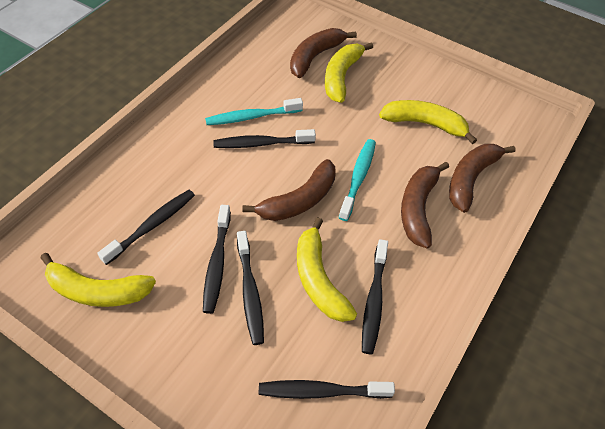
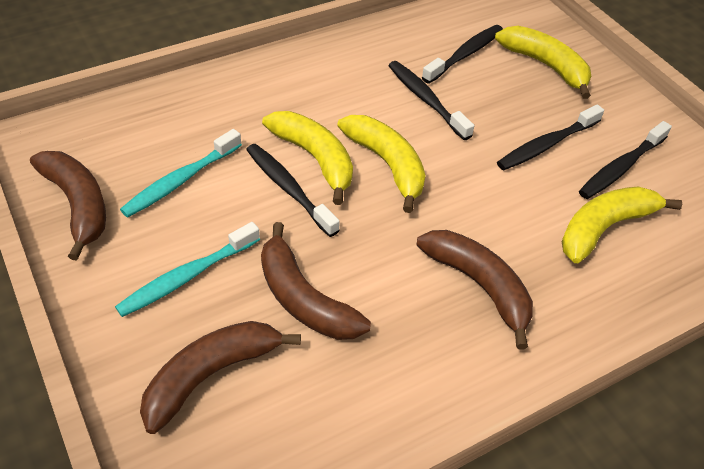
black toothbrush: [97,190,195,265] [203,205,231,314] [213,129,316,148] [237,231,264,345] [259,380,395,399] [362,239,388,354] = 6 -> [246,144,340,237] [388,61,474,140] [422,25,503,84] [497,105,604,170] [579,121,672,199] = 5

